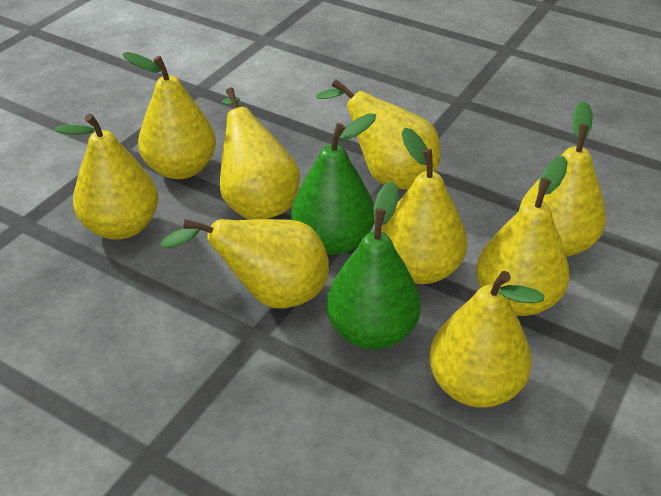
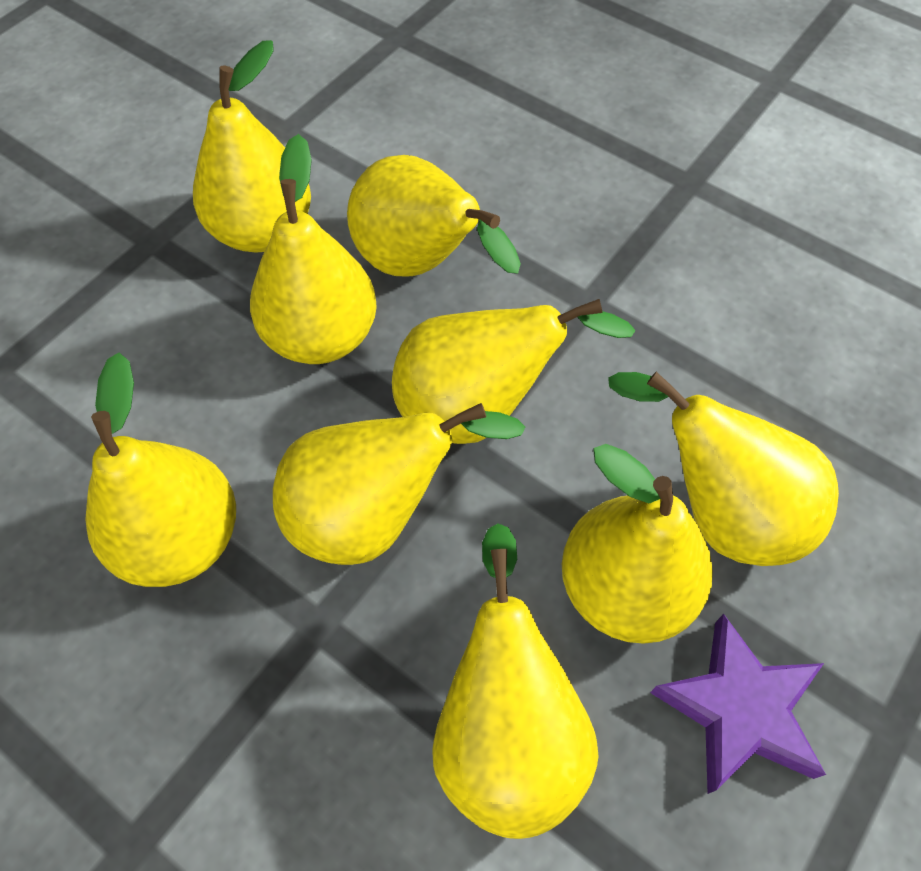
green pear: [291,113,376,255] [326,181,421,349] = 2 -> none = 0
purple star: none = 0 -> [650,614,826,794] = 1

